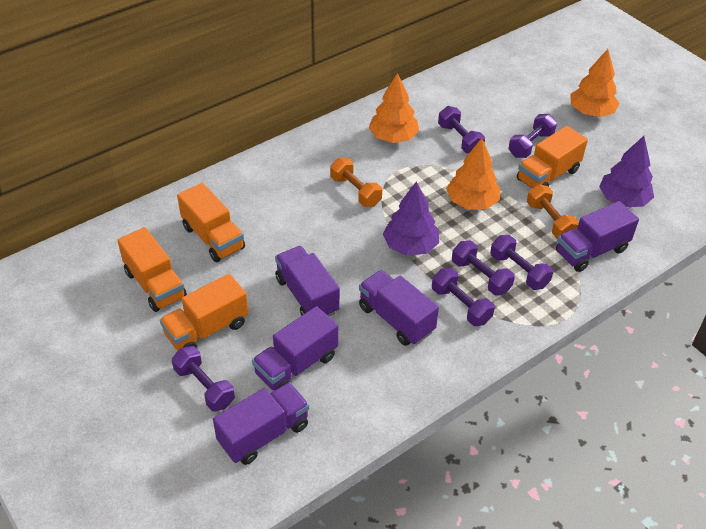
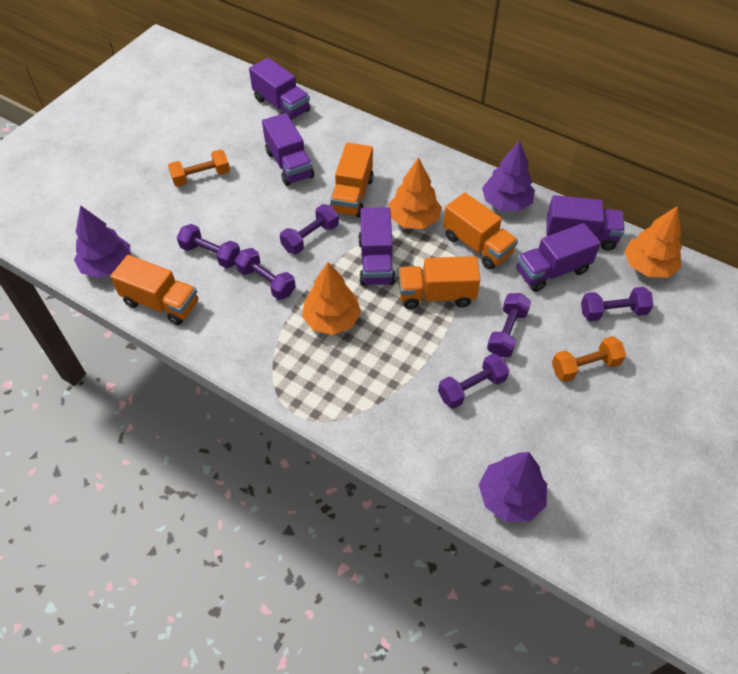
purple tree: [383,182,439,256] [599,136,654,207] = 2 -> [74,205,131,278] [479,452,547,522] [482,140,535,211] = 3

